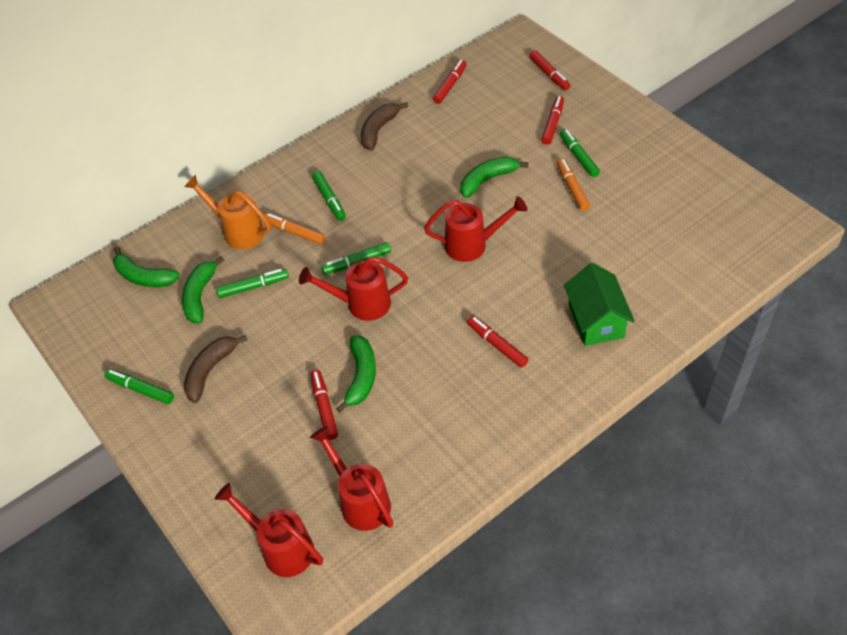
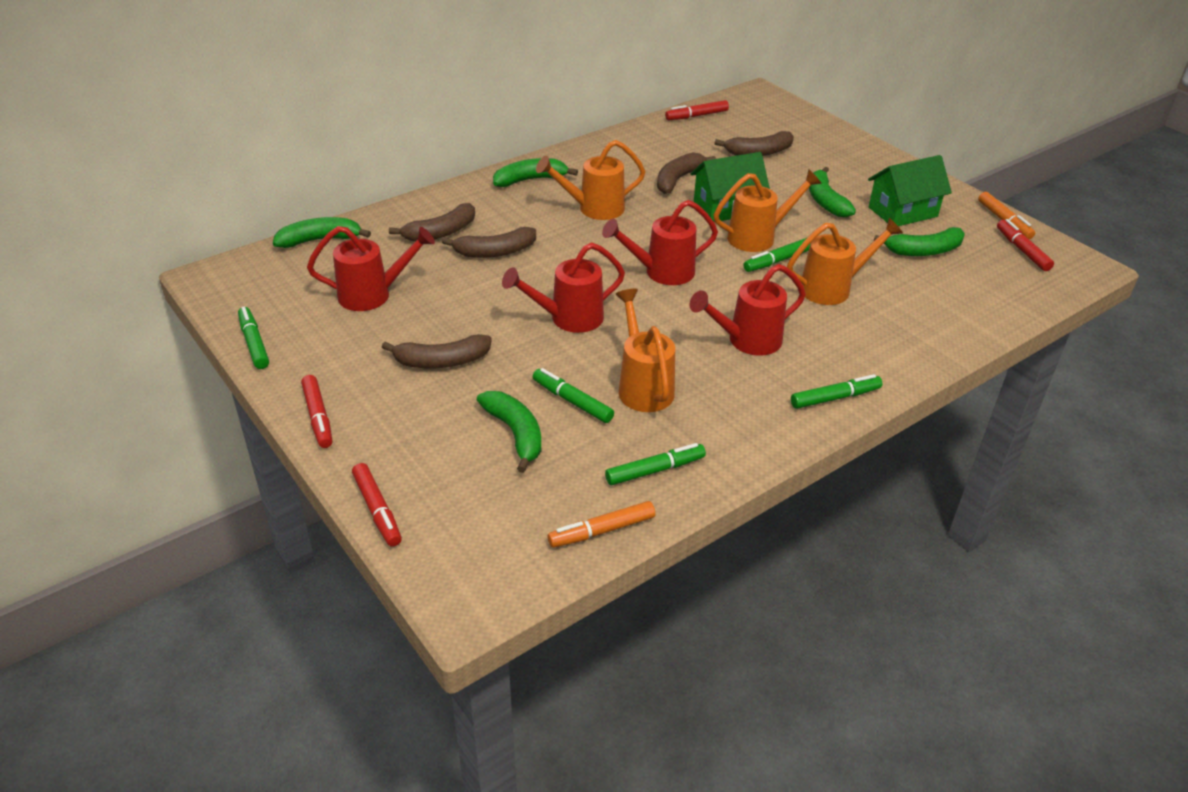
brown banana: [184,335,247,403] [361,102,408,151] = 2 -> [382,334,492,369] [389,203,475,242] [442,227,536,258] [657,152,716,194] [715,131,794,156] = 5
green banana: [113,246,180,287] [182,256,224,324] [336,335,376,412] [460,157,528,198] = 4 -> [273,217,371,248] [477,391,541,473] [493,158,578,187] [809,167,856,217] [874,227,965,256] = 5
green house: [564,263,635,346] = 1 -> [691,152,770,221] [868,155,952,226] = 2
orange watering can: [184,175,271,249] = 1 -> [536,140,646,220] [615,289,675,412] [713,169,822,252] [787,218,903,305] = 4
red marker: [310,370,338,440] [433,60,467,104] [467,316,528,368] [529,50,570,90] [541,96,564,145] = 5 -> [301,375,333,448] [352,463,402,547] [665,100,729,120] [997,219,1054,271] = 4

